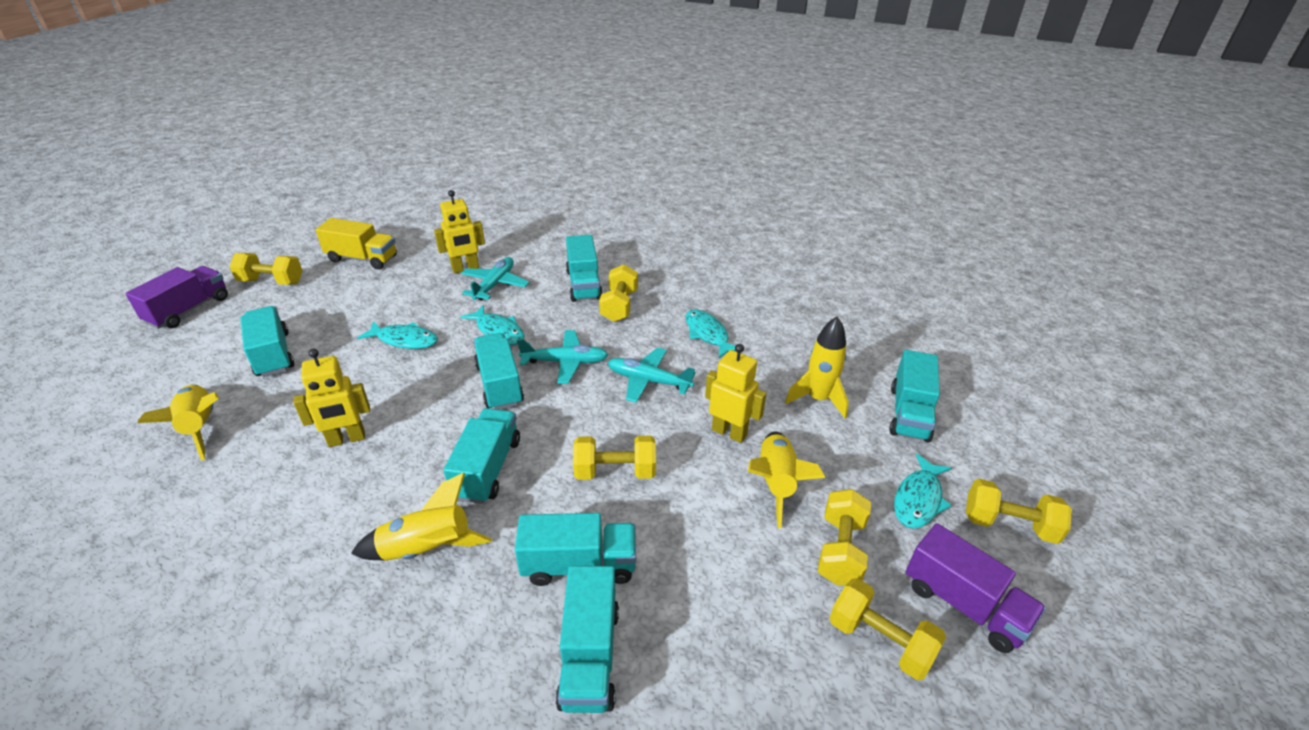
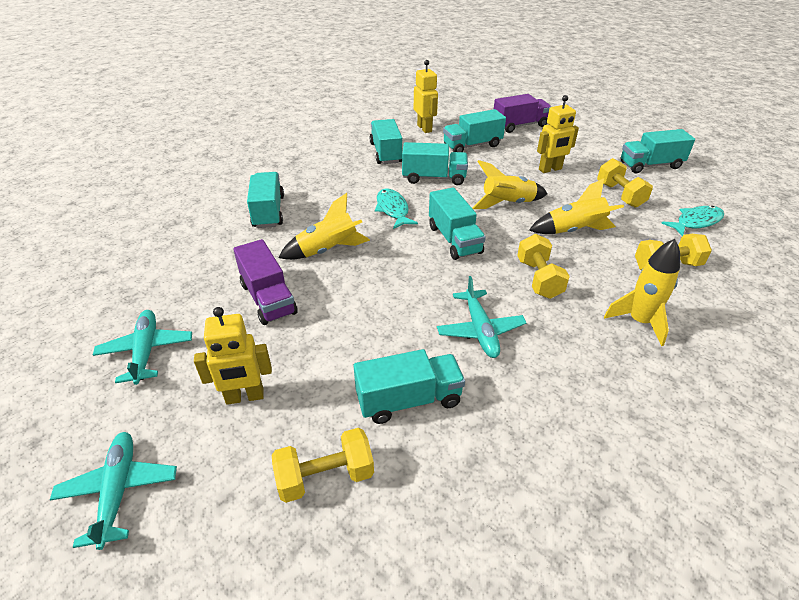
turquoise fish: [357,321,438,349] [461,305,524,345] [685,309,736,358] [894,453,952,529] = 4 -> [375,189,418,229] [661,206,724,236] = 2
yellow dumbbell: [230,253,302,285] [573,436,656,480] [599,265,638,322] [818,489,871,586] [829,578,946,680] [966,479,1072,544] = 6 -> [272,428,374,503] [517,234,570,299] [597,158,653,208] [635,234,712,271] = 4
yellow truck: [315,218,397,270] = 1 -> none = 0

